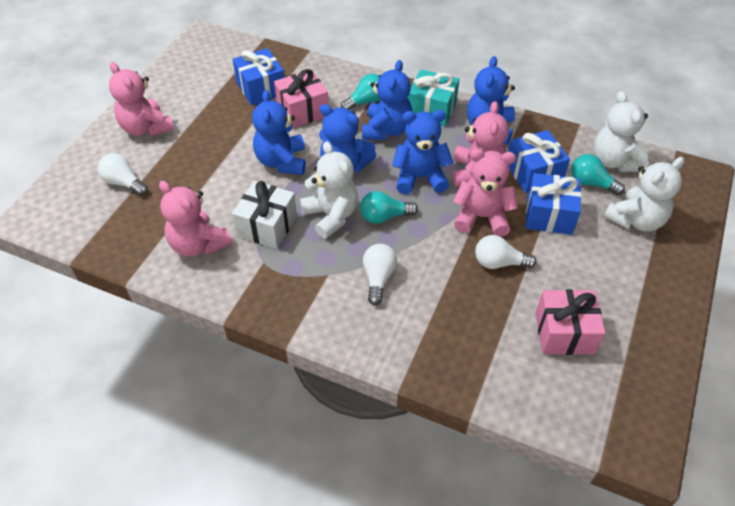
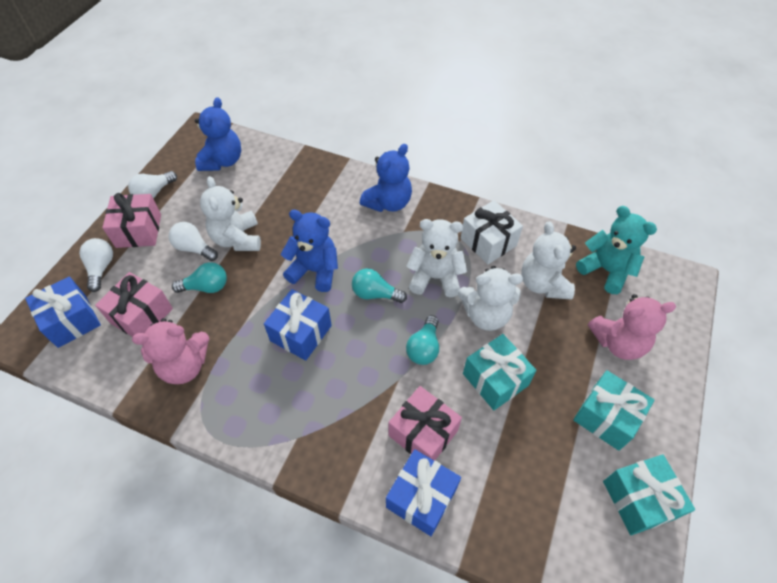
blue teddy bear: [252,90,306,175] [319,104,377,172] [362,60,412,140] [392,110,454,195] [467,56,515,144] = 5 -> [195,97,241,171] [281,210,338,292] [360,144,412,212] = 3
pink gift: [274,69,329,128] [535,289,605,355] = 2 -> [95,272,173,337] [102,193,161,248] [389,386,462,461] = 3
pink teddy bear: [109,62,174,136] [159,181,232,257] [453,101,509,187] [453,149,518,237] = 4 -> [132,318,209,384] [588,294,676,360] = 2
turquoise gift: [408,69,459,126] = 1 -> [463,334,537,410] [573,370,655,451] [603,454,695,535] = 3
turquoise teddy bear: none = 0 -> [576,206,657,294] = 1
white teddy bear: [300,141,358,239] [594,91,649,172] [604,157,684,231] = 3 -> [200,176,261,251] [406,219,467,297] [458,266,523,331] [521,221,576,300] = 4

